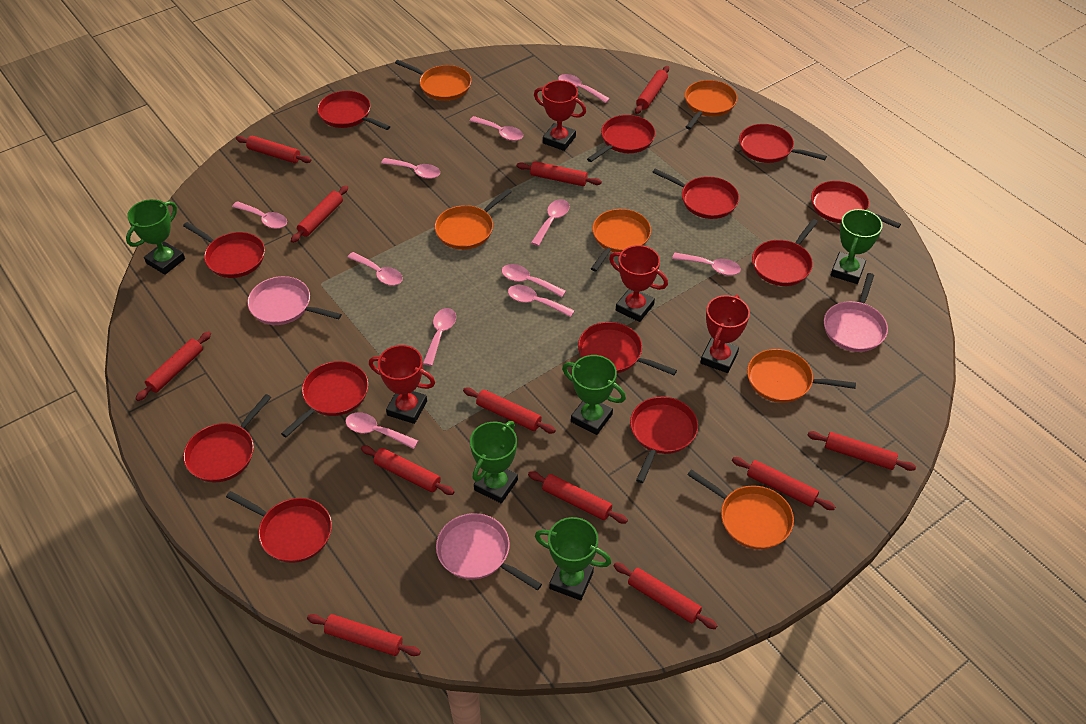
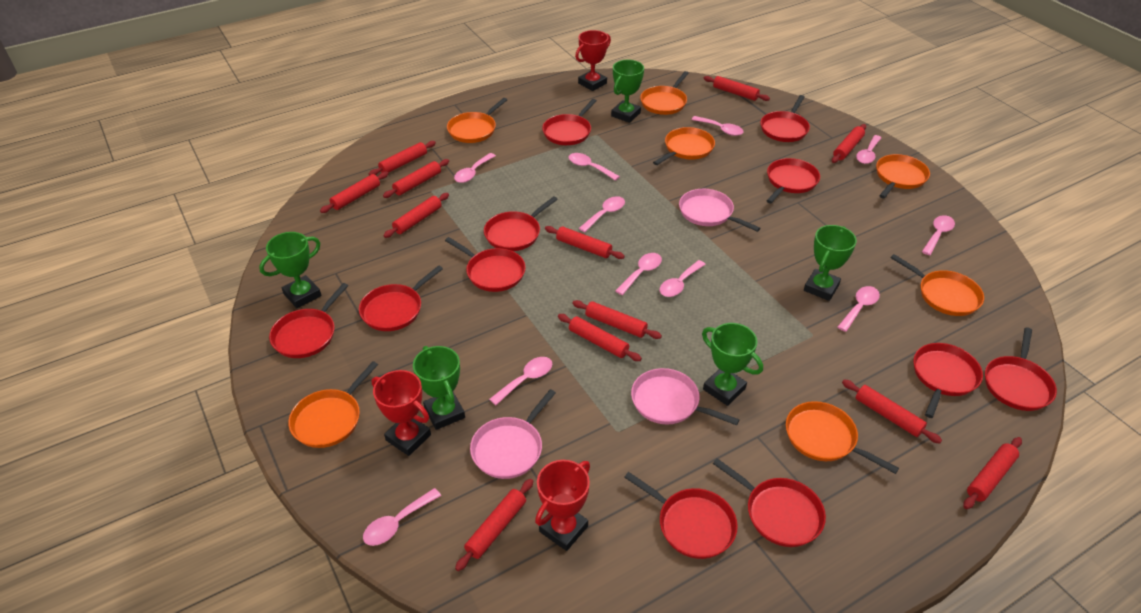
orange pan: [395,60,471,101] [435,188,512,250] [591,209,651,271] [685,80,737,130] [687,469,794,550] [747,349,856,403] = 6 -> [288,361,378,448] [447,98,507,143] [640,71,689,115] [653,127,715,165] [786,401,899,474] [876,154,930,198] [890,254,984,316] = 7
red pan: [183,222,265,278] [183,394,271,483] [226,491,332,563] [281,361,368,438] [317,91,390,130] [578,322,677,375] [587,115,655,162] [630,397,698,483] [652,168,739,219] [739,124,827,163] [752,219,818,286] [811,181,901,228] = 12 -> [269,283,348,358] [359,265,443,331] [445,237,526,292] [484,196,558,251] [542,99,597,145] [624,472,738,559] [713,458,826,547] [760,95,810,142] [766,158,820,203] [914,343,983,418] [985,327,1057,411] = 11
red trophy: [369,345,435,424] [534,80,586,151] [609,245,668,322] [700,295,750,373] = 4 -> [371,370,431,456] [535,460,590,551] [575,30,611,91] = 3

